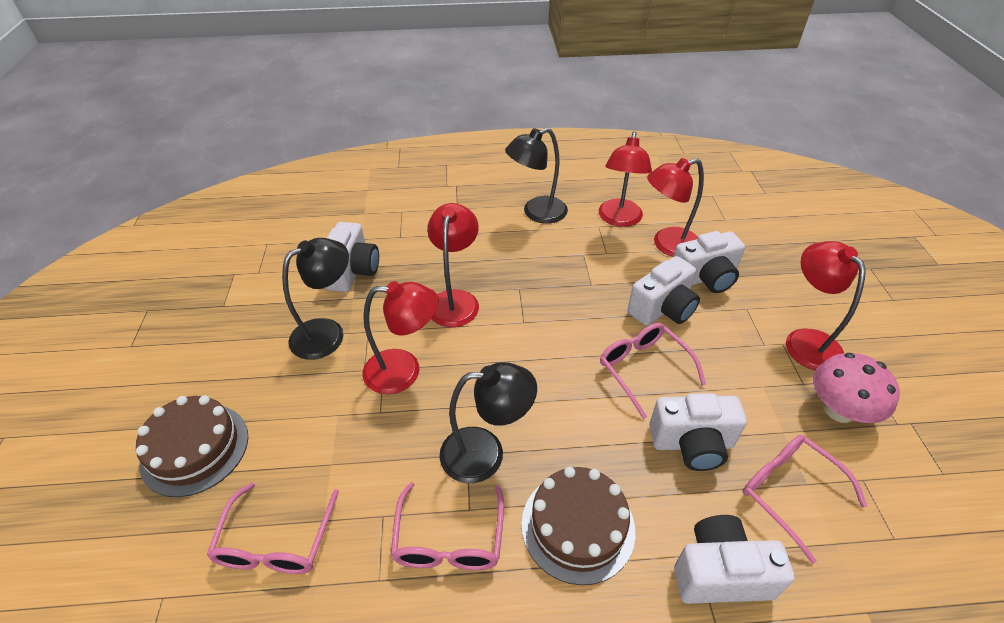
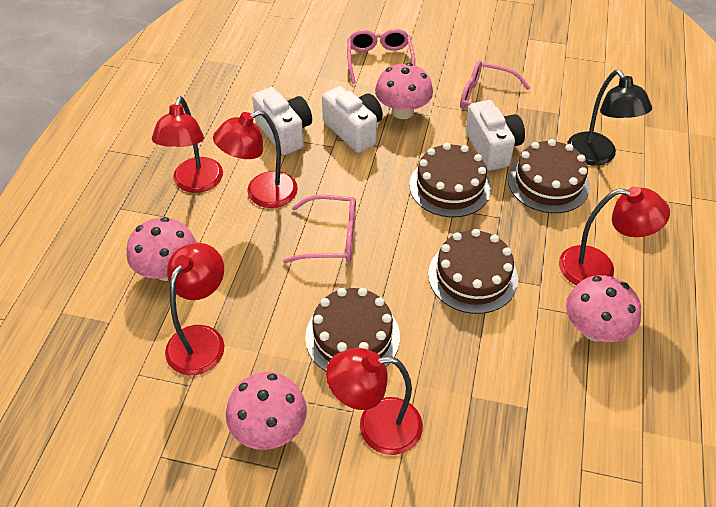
black lamp: [282,238,349,360] [439,362,537,483] [505,128,568,224] = 3 -> [567,70,652,166] = 1
brown cake: [136,395,248,497] [521,467,635,585] = 2 -> [305,288,400,371] [409,143,491,217] [428,229,518,314] [508,139,590,213] = 4
pink glasses: [207,482,339,574] [391,482,504,570] [600,323,706,419] [743,435,867,564] = 4 -> [283,195,356,263] [347,29,415,84] [460,60,531,116] = 3
pink mushroom: [813,353,900,423] = 1 -> [127,217,196,281] [226,372,307,450] [375,63,433,119] [566,275,641,342] = 4
white camera: [325,222,379,292] [628,256,700,326] [649,393,747,471] [674,231,745,293] [674,515,795,604] = 5 -> [252,87,312,155] [322,86,383,153] [465,100,525,171] = 3

